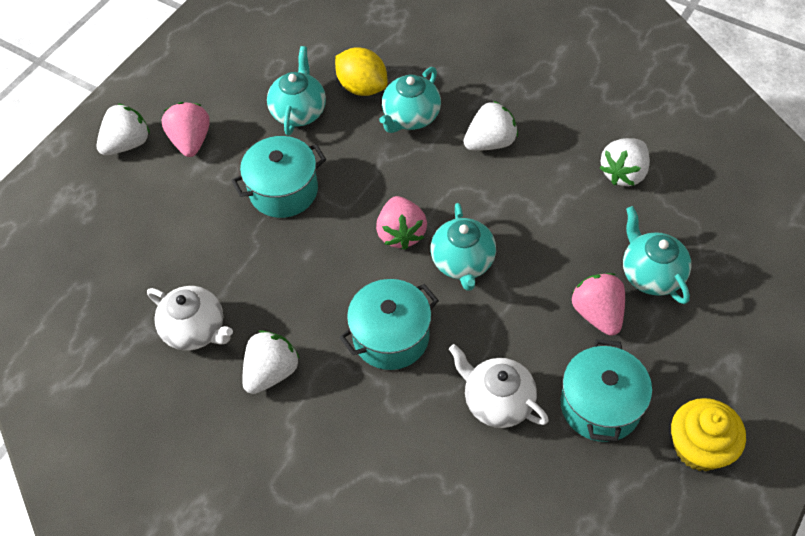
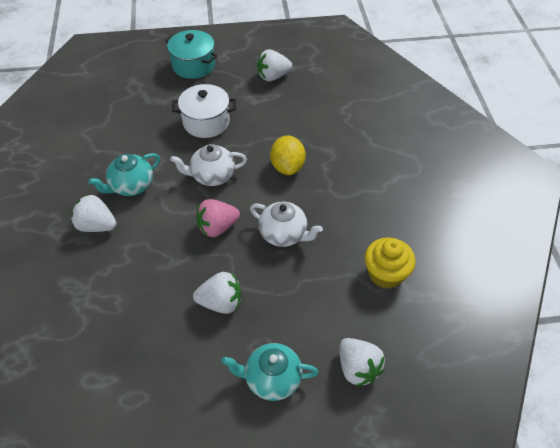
pink strawberry: [161,102,210,157] [376,196,427,250] [571,273,625,336] = 3 -> [196,199,240,237] = 1
turquoise pot: [231,136,326,218] [339,279,439,370] [561,339,652,442] = 3 -> [165,30,218,79] = 1
turquoise teapot: [267,46,326,135] [379,67,441,133] [431,203,496,291] [623,206,692,304] = 4 -> [88,153,160,196] [221,343,319,401] = 2
white pot: none = 0 -> [172,84,236,138] = 1

